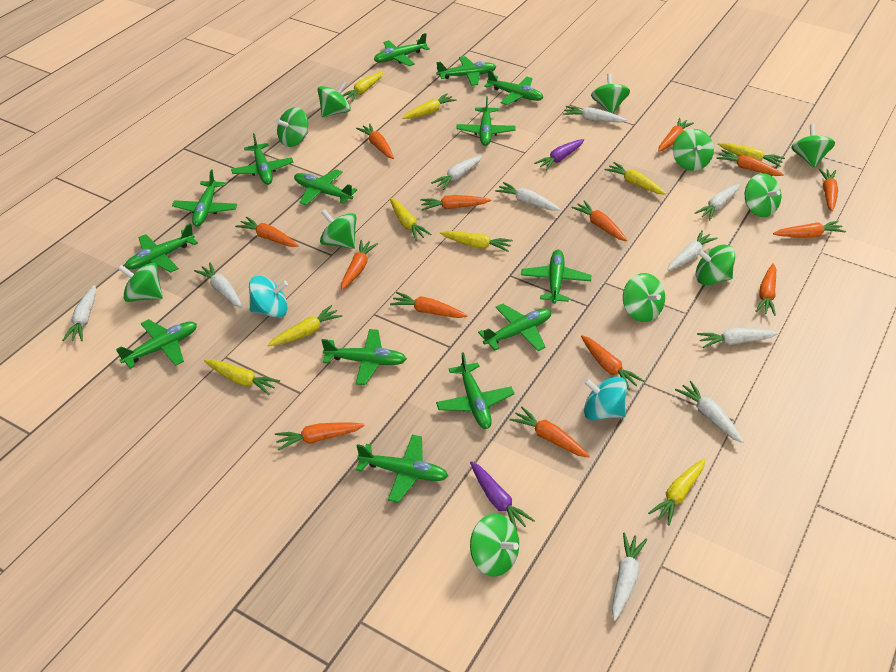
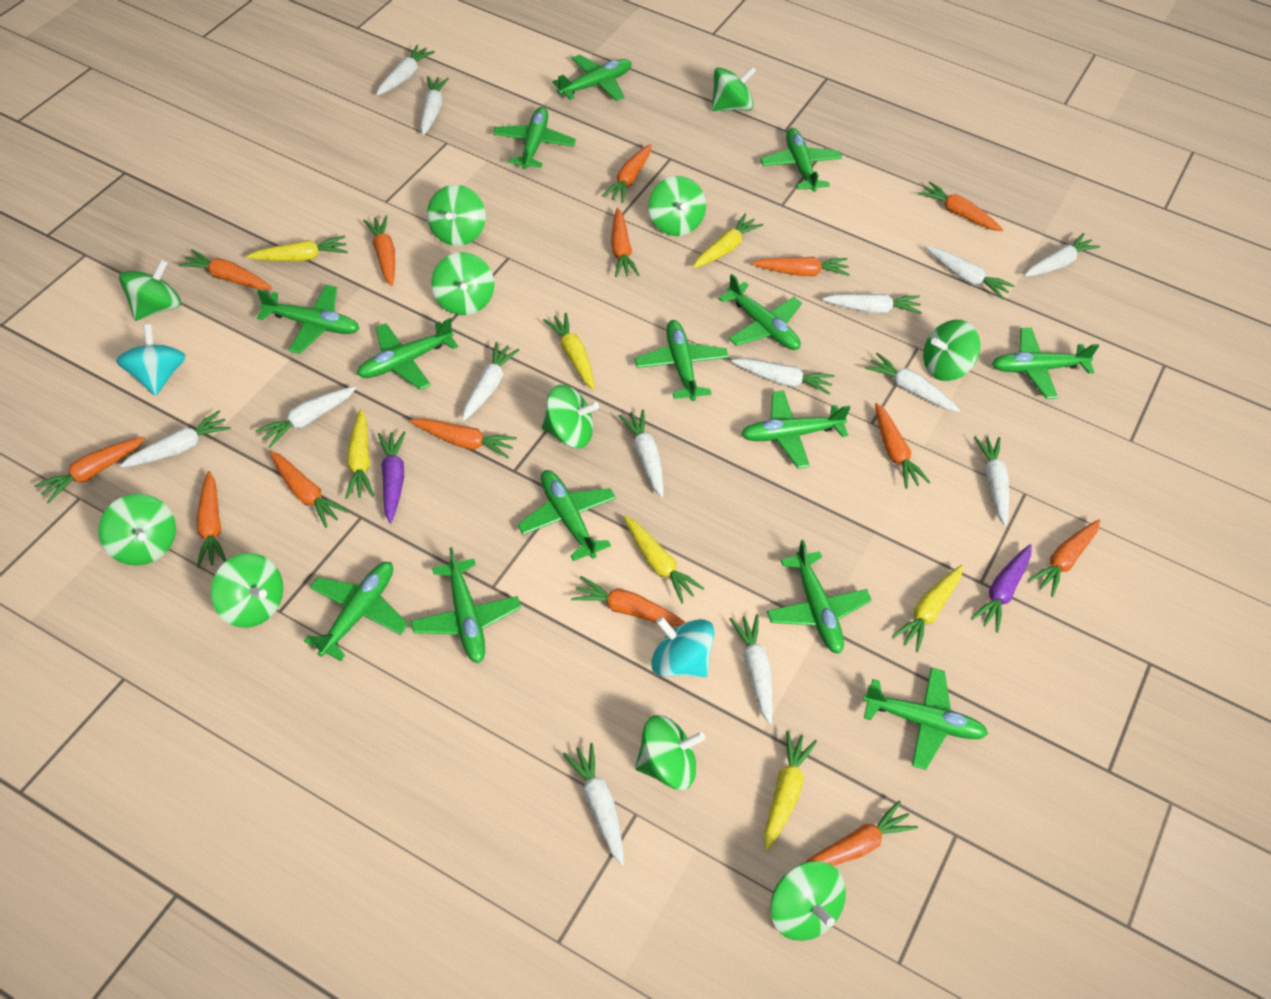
white carrot: [62,285,96,341] [194,263,242,308] [431,155,482,190] [495,182,561,211] [563,106,627,122] [612,532,647,621] [667,230,717,270] [675,381,744,443] [695,184,740,221] [697,328,779,348] = 10 -> [120,410,231,467] [255,386,356,448] [376,44,435,96] [420,76,449,135] [462,342,519,421] [563,743,624,865] [618,409,664,497] [730,614,773,724] [731,358,834,395] [822,294,922,314] [864,353,960,412] [926,246,1015,300] [974,437,1009,526] [1024,233,1100,277] = 14
yellow carrot: [204,359,280,395] [268,305,342,346] [342,72,384,102] [390,198,432,241] [402,93,457,119] [440,231,513,252] [605,162,666,195] [648,459,705,526] [718,143,785,167] = 9 -> [246,236,348,262] [345,409,374,499] [543,313,595,390] [624,516,704,603] [693,213,763,268] [764,731,817,850] [892,565,963,652] = 7

